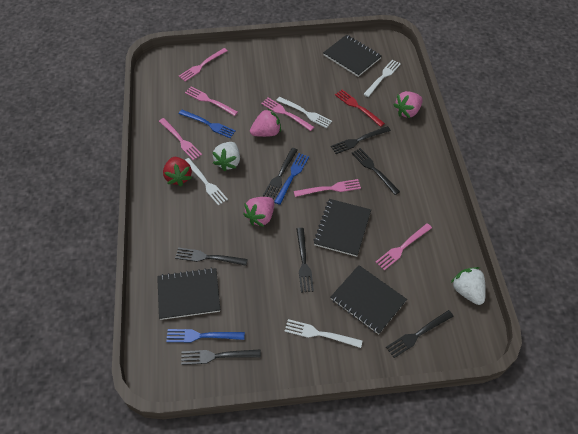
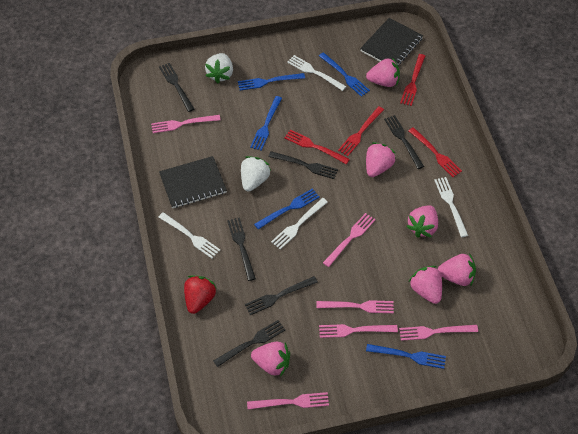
black fork: [175,248,248,266] [181,349,261,365] [263,148,298,200] [296,228,314,293] [331,126,391,154] [352,148,400,195] [386,310,454,358] = 7 -> [159,63,195,112] [213,320,285,367] [227,217,256,281] [245,276,318,315] [268,151,338,179] [384,115,424,169] = 6
black notebook: [157,268,220,320] [314,199,371,257] [323,35,381,77] [331,265,407,334] = 4 -> [159,156,227,208] [360,18,423,66] = 2
blue fork: [166,329,245,342] [179,110,236,138] [274,153,309,205] = 3 -> [238,73,305,90] [250,96,282,151] [254,188,320,229] [319,52,370,97] [366,344,446,369] = 5
pink strawberry: [243,197,274,227] [250,109,281,137] [394,91,423,118] = 3 -> [251,342,290,377] [366,58,400,87] [366,142,396,177] [406,206,438,238] [409,266,442,304] [438,253,476,286] = 6
red fork: [335,90,385,127] = 1 -> [284,129,350,164] [338,106,384,156] [400,54,425,106] [408,127,462,177] = 4

